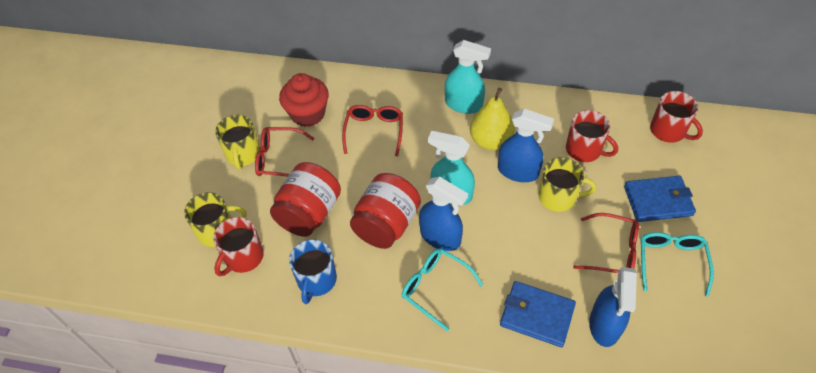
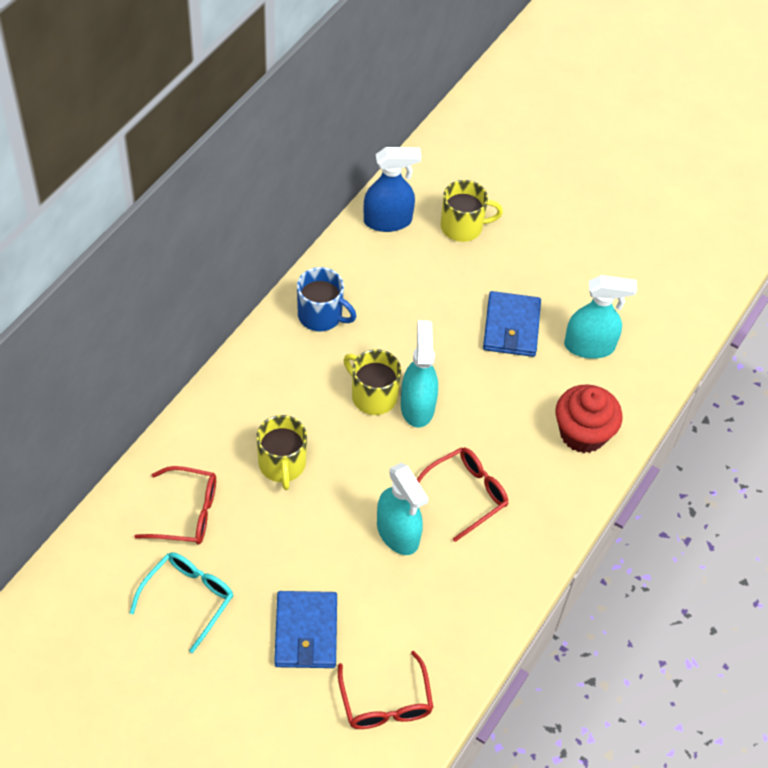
blue spray bottle: [419,177,468,251] [498,109,554,182] [589,267,637,347] = 3 -> [364,147,421,232] = 1
red jar: [270,162,341,237] [350,173,421,249] = 2 -> none = 0
red mug: [213,217,264,277] [566,110,618,162] [650,91,703,143] = 3 -> none = 0
turquoise glasses: [402,248,483,331] [640,232,714,297] = 2 -> [130,552,233,653] = 1
turquoise spray bottle: [428,131,475,206] [445,40,491,114] = 2 -> [377,463,429,555] [401,320,438,428] [564,275,637,359] = 3
yellow pear: [470,88,515,150] = 1 -> none = 0

